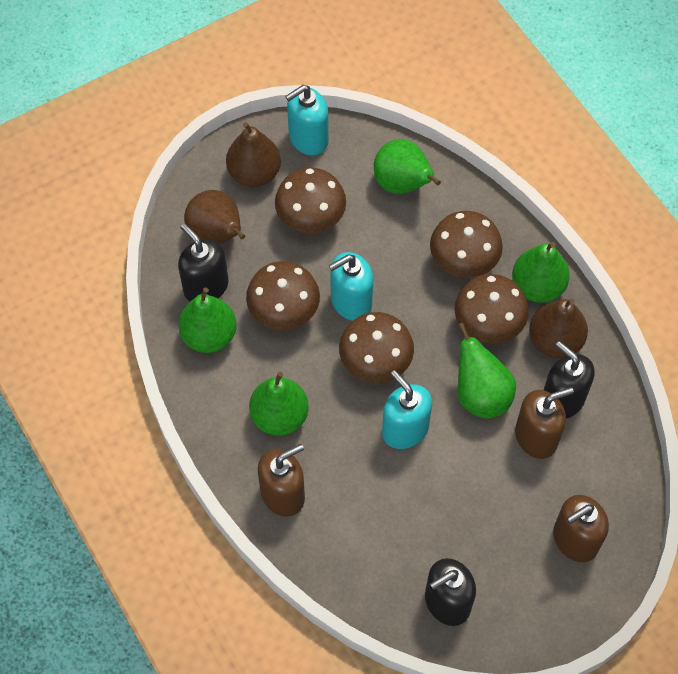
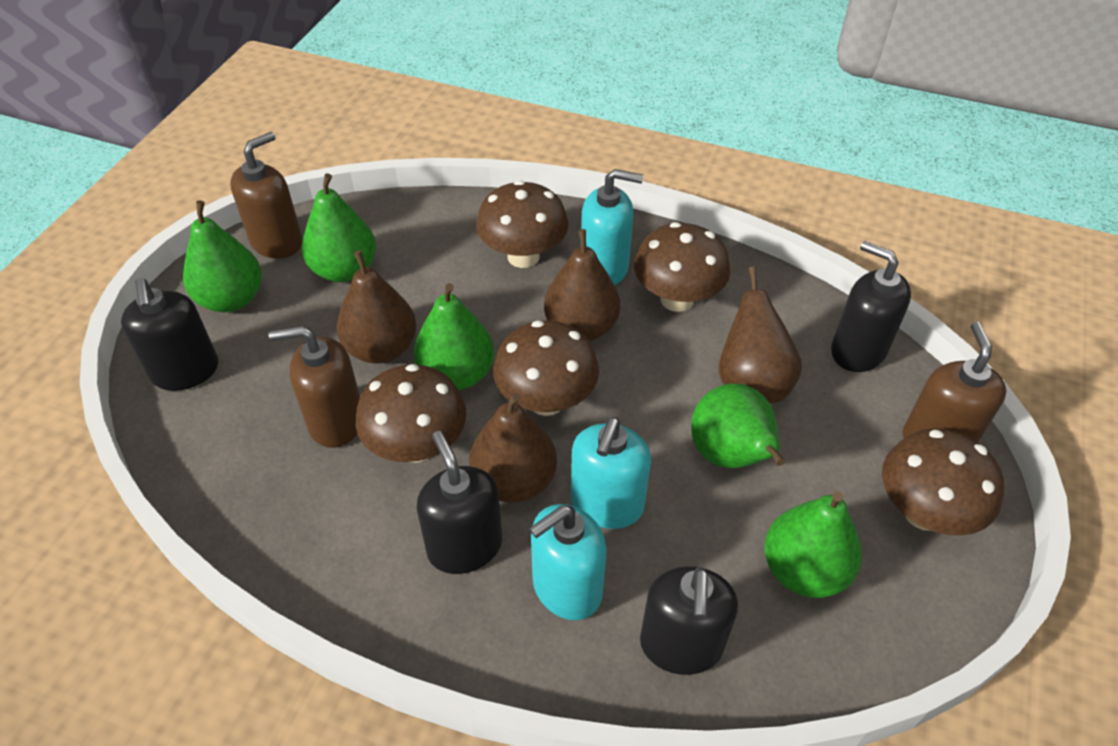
black soap dispenser: [178,223,228,302] [425,558,476,626] [544,341,595,418] = 3 -> [121,278,218,391] [417,431,502,574] [640,566,738,675] [831,241,911,372] = 4
brown pear: [184,190,245,244] [226,122,281,187] [529,299,588,358] = 3 -> [337,250,416,364] [469,393,557,503] [544,229,620,341] [719,266,802,403] = 4

